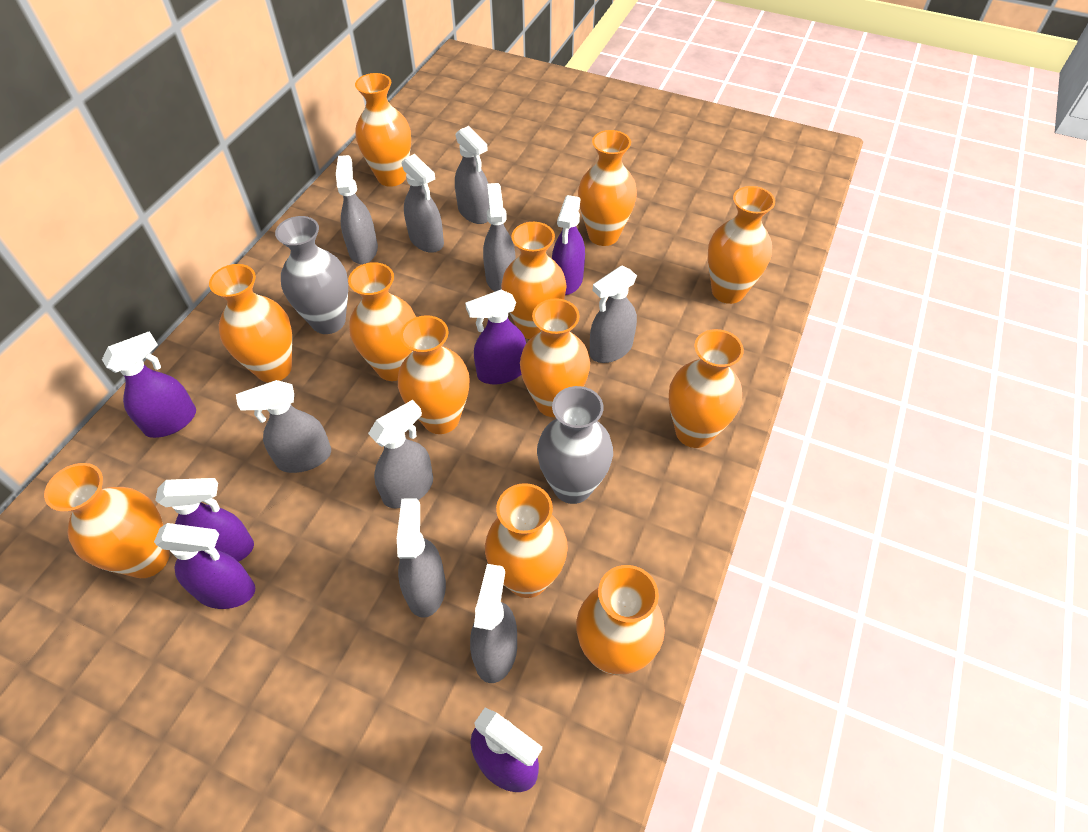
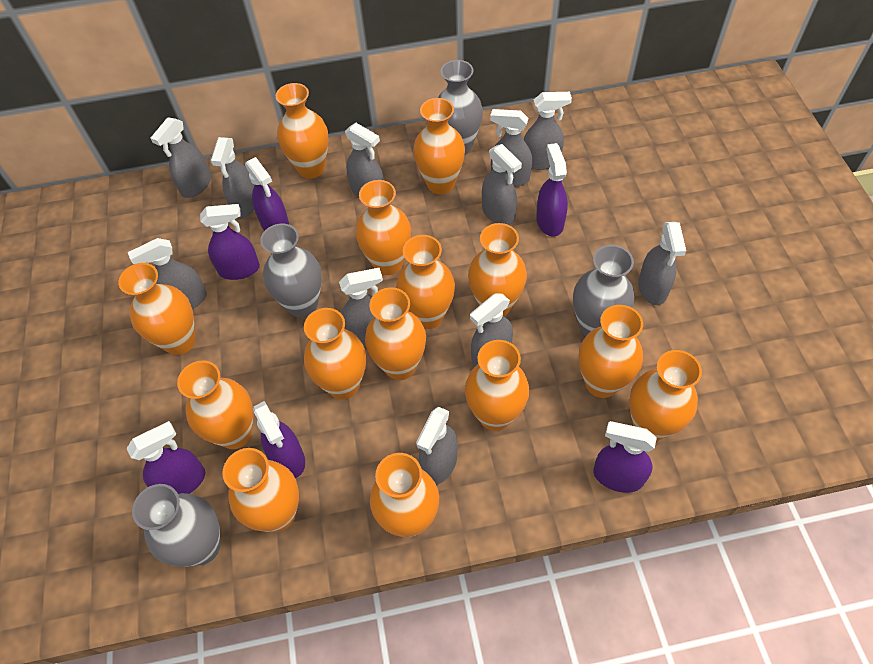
grey spray bottle: [236,380,331,473] [336,155,378,264] [368,400,433,508] [397,498,446,618] [402,154,444,253] [455,126,489,224] [470,564,517,683] [483,183,516,291] [589,266,637,363] = 9 -> [128,238,207,309] [151,117,211,198] [211,137,254,218] [339,268,383,345] [345,123,384,198] [416,407,458,485] [470,294,513,367] [482,144,522,225] [490,109,532,187] [524,92,572,170] [638,222,686,305] = 11
grey vase: [275,216,348,334] [537,386,613,504] = 2 -> [132,484,220,567] [260,223,322,318] [438,60,483,155] [573,245,634,337] = 4
orange vase: [44,463,169,578] [209,264,292,383] [348,262,416,381] [355,73,411,187] [398,315,470,434] [485,483,568,598] [501,222,567,339] [520,298,590,417] [576,565,665,675] [578,130,637,246] [669,329,744,448] [708,186,775,304] = 12 -> [118,263,195,355] [177,360,253,449] [222,448,299,532] [276,83,329,179] [304,308,366,399] [355,180,411,275] [365,287,426,380] [370,453,439,537] [396,235,455,329] [413,98,465,194] [465,340,530,431] [468,223,527,316] [579,305,643,398] [629,350,702,441] = 14

